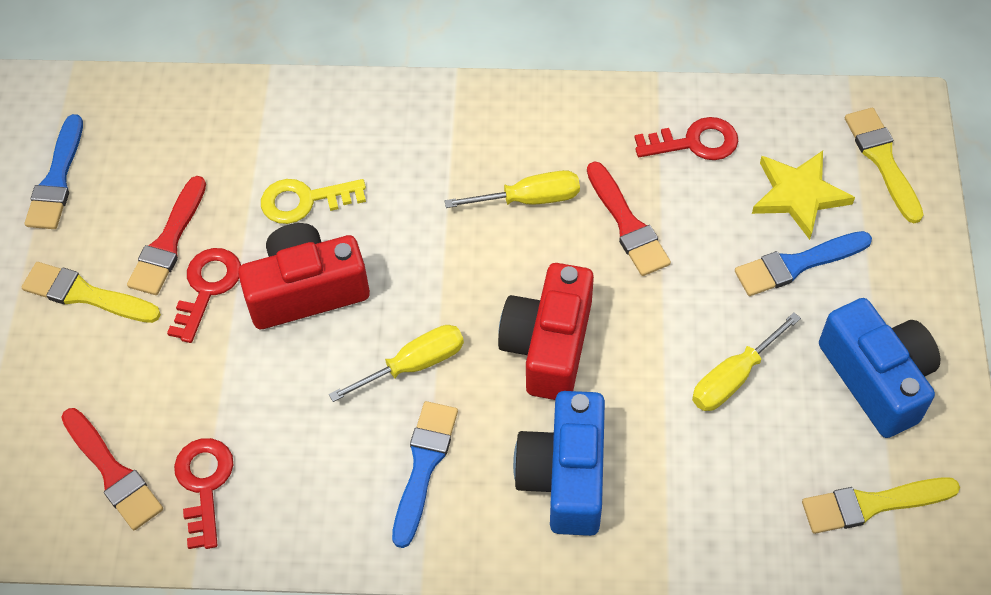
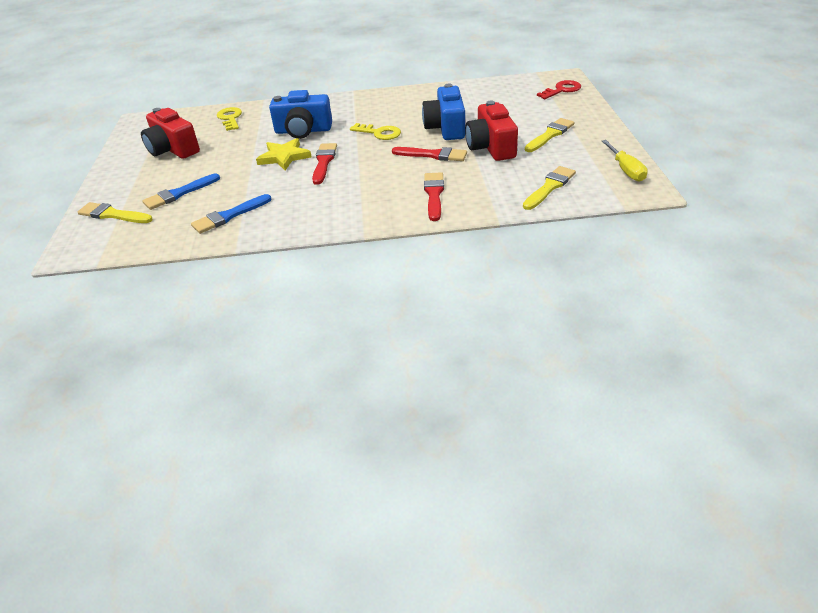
blue brush: [25,114,83,229] [392,401,458,548] [735,231,872,296] = 3 -> [142,173,220,210] [191,194,271,234] = 2
red key: [167,248,241,343] [174,438,234,549] [635,117,738,160] = 3 -> [537,80,581,99] = 1
yellow key: [261,179,366,224] = 1 -> [217,107,242,131] [350,123,401,140] = 2
yellow screwdriver: [329,325,464,402] [444,170,580,208] [692,313,801,411] = 3 -> [602,140,648,181] = 1

